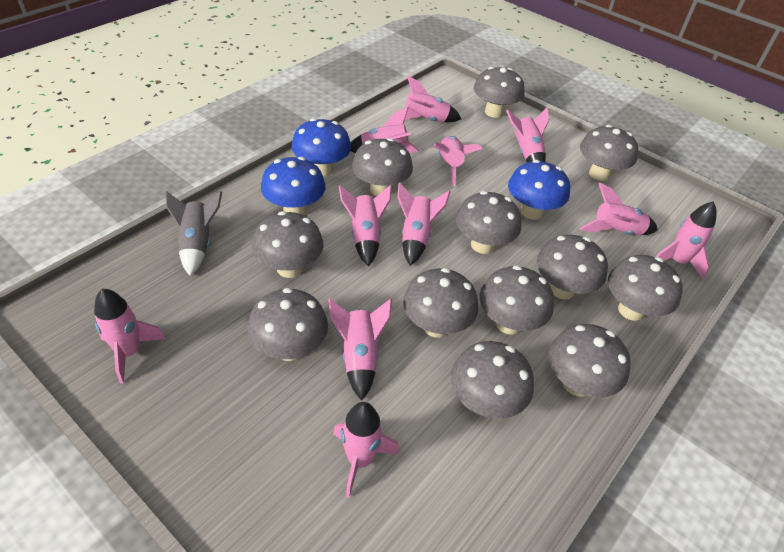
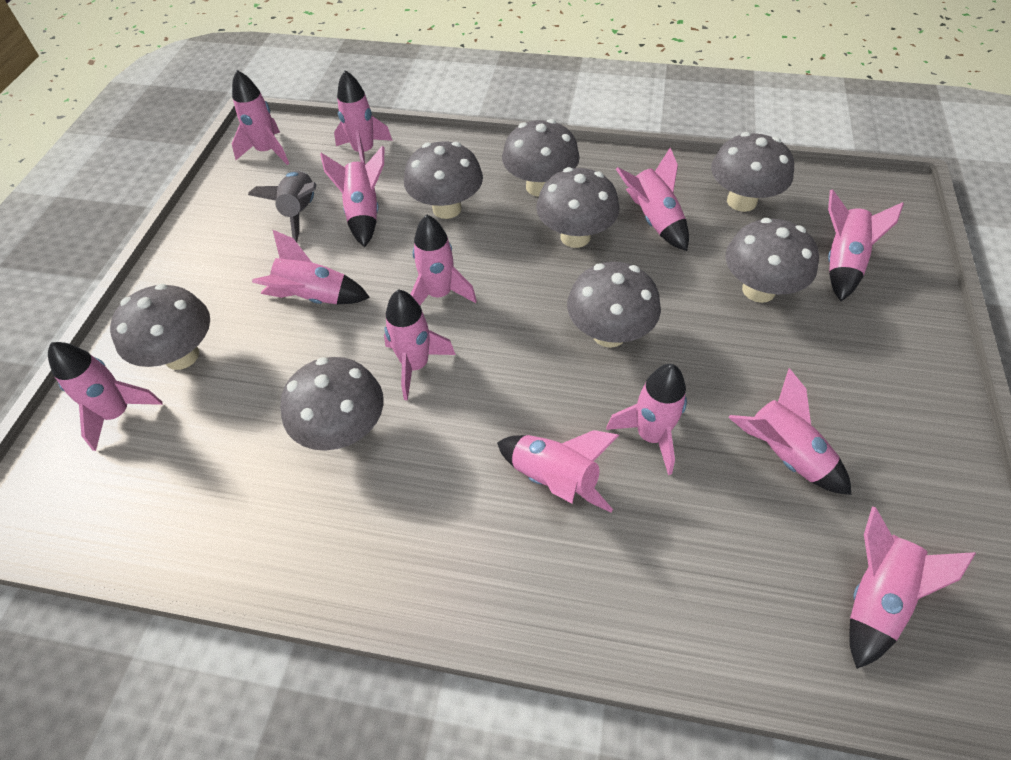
blue mushroom: [261,157,326,215] [291,118,351,176] [508,160,570,220] = 3 -> none = 0
grey mushroom: [247,288,328,361] [252,211,324,278] [352,138,413,196] [403,268,478,338] [451,341,534,419] [456,191,521,254] [474,67,525,118] [480,265,554,335] [537,235,608,300] [548,324,631,398] [580,125,638,181] [608,255,683,321] = 12 -> [110,284,210,370] [280,357,384,451] [404,141,483,219] [502,119,580,196] [536,167,620,248] [567,262,661,348] [711,132,794,212] [726,218,819,303] = 8
pink rocket: [94,289,166,384] [328,298,392,401] [333,402,399,498] [339,185,392,266] [350,107,419,153] [397,182,450,266] [404,76,461,122] [434,136,482,186] [506,107,550,162] [579,183,658,235] [656,201,717,279] = 11 -> [48,342,162,451] [232,70,289,165] [252,229,370,304] [320,145,384,247] [334,70,393,163] [384,289,456,400] [410,215,477,305] [497,430,619,513] [606,364,687,475] [616,148,689,251] [728,368,851,495] [828,189,904,301] [849,507,976,669] = 13

